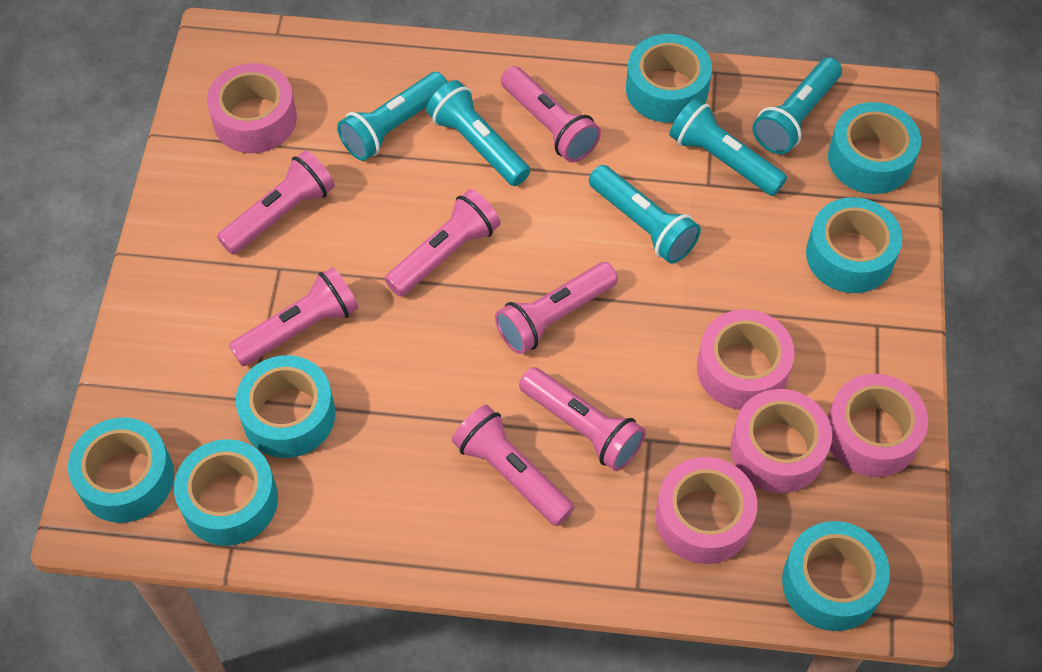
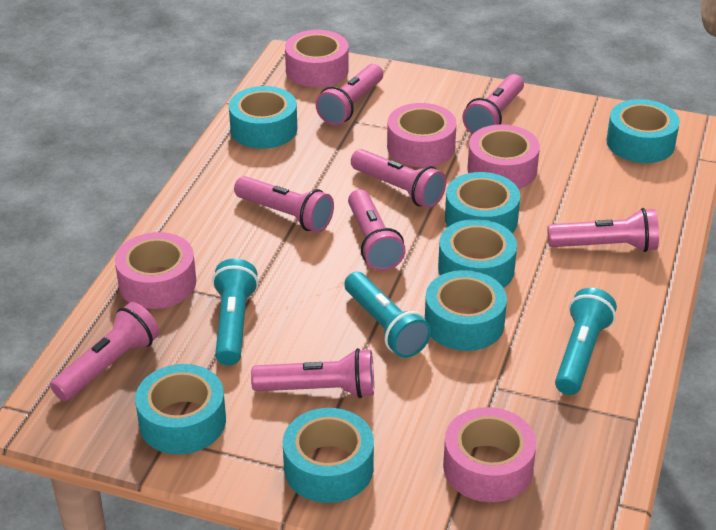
pink flashlight: [217,150,335,255] [229,267,359,366] [385,189,500,297] [452,405,575,526] [495,262,618,354] [501,66,601,162] [519,367,646,471] = 7 -> [50,302,160,401] [234,176,334,232] [251,348,374,398] [316,64,383,125] [348,189,406,271] [351,149,446,208] [462,74,524,134] [547,208,659,252] = 8
turquoise flashlight: [337,72,448,161] [426,80,530,186] [589,165,701,264] [669,98,787,196] [752,57,842,154] = 5 -> [212,259,259,366] [344,272,431,358] [555,288,617,395] = 3

